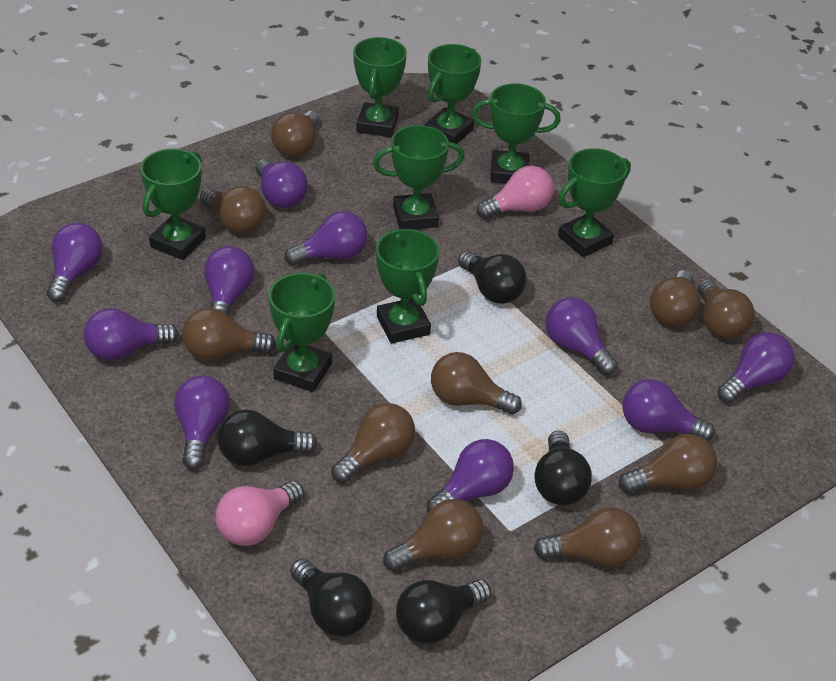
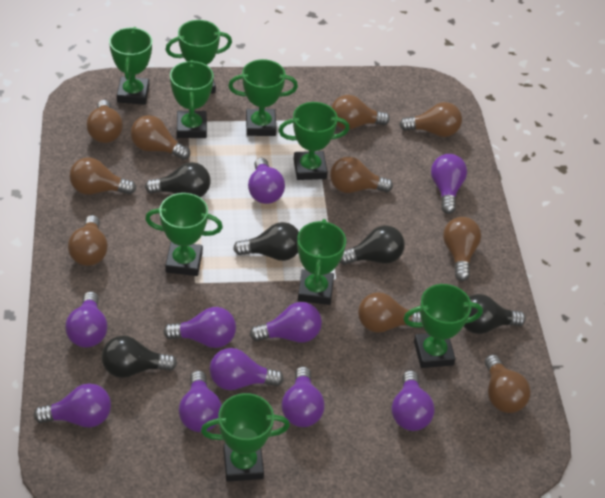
green trophy: [140,149,206,260] [269,273,335,392] [353,37,407,137] [373,125,464,230] [376,229,439,344] [425,44,481,144] [472,83,560,183] [558,148,631,257] = 8 -> [109,27,152,105] [145,193,223,276] [165,20,232,94] [170,60,214,138] [201,393,290,482] [228,59,298,136] [278,102,349,180] [297,219,346,305] [403,284,483,368] = 9
pink light bulb: [215,481,304,546] [477,166,554,219] = 2 -> none = 0

